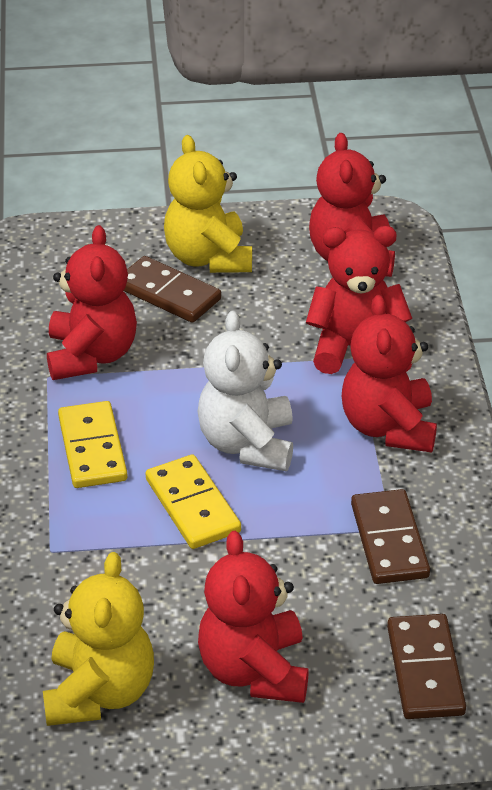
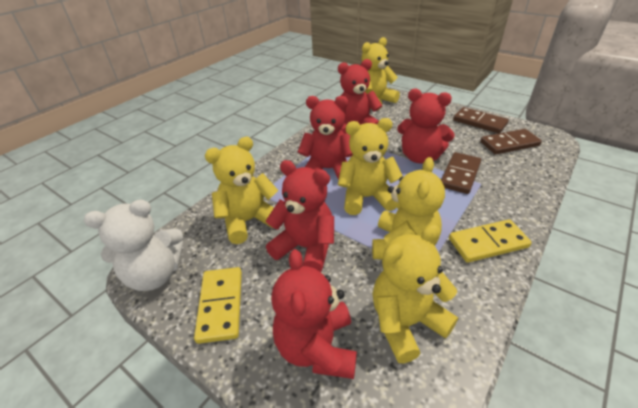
yellow teddy bear: [43,552,154,726] [164,135,252,273] = 2 -> [205,137,279,244] [338,118,403,215] [361,37,400,111] [372,157,445,259] [372,224,458,364] = 5

